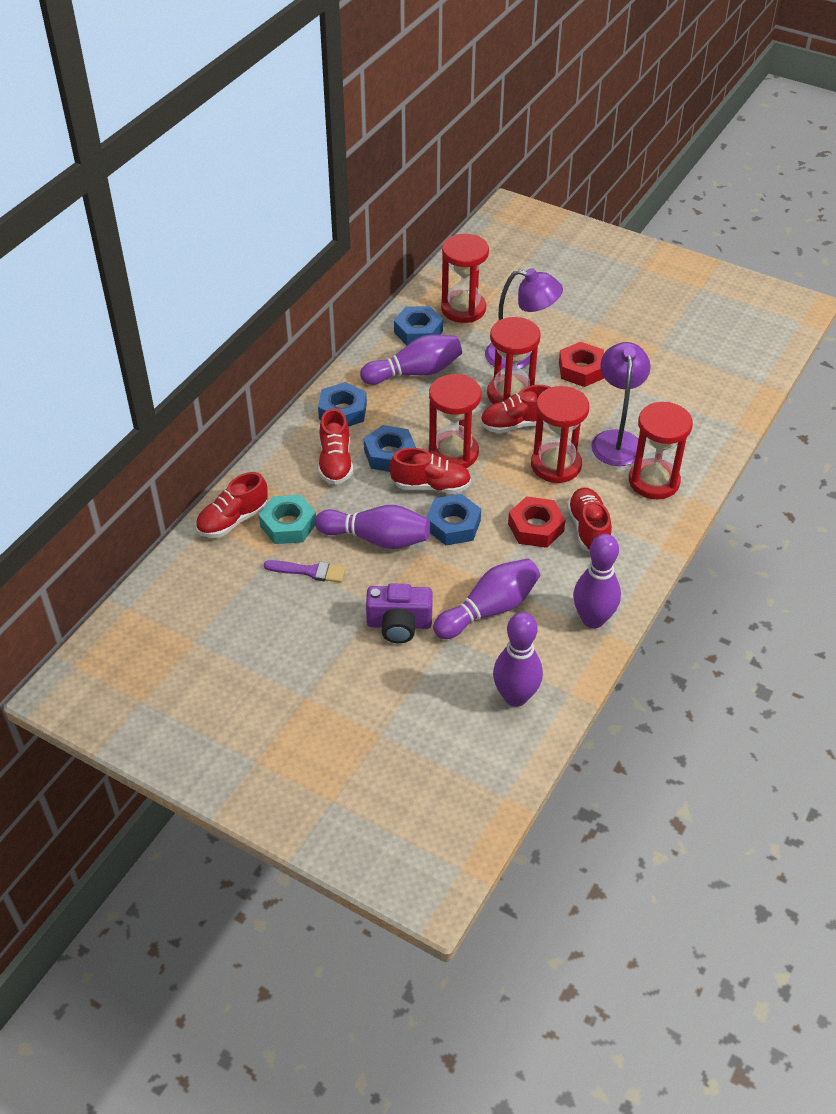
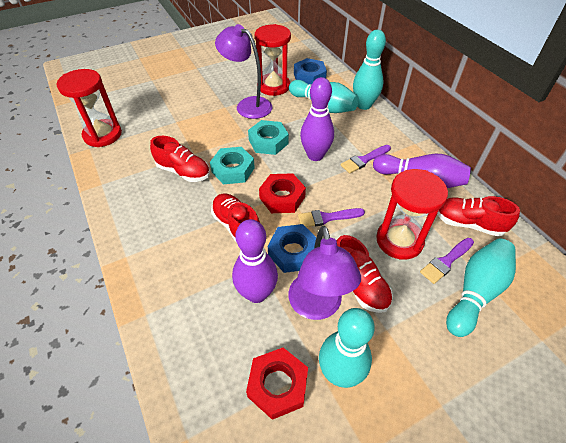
blue nut: [318,382,367,427] [364,425,416,472] [394,306,443,345] [426,494,481,545] = 4 -> [268,224,316,273] [294,58,327,85] = 2
purple bowling pin: [315,505,430,549] [360,335,462,385] [433,558,540,639] [493,612,543,707] [573,534,621,628] = 5 -> [232,219,278,303] [300,77,334,161] [373,154,471,188] = 3
purple brush: [264,560,346,583] = 1 -> [298,208,365,227] [341,145,391,173] [420,238,474,284] = 3
purple camera: [366,583,433,644] = 1 -> none = 0
red hourglass: [429,374,481,468] [441,234,489,323] [487,317,541,404] [531,386,589,483] [629,402,693,499] = 5 -> [57,69,122,147] [255,24,291,96] [376,169,448,260] = 3
red shoe: [196,472,268,538] [318,409,353,485] [390,448,471,494] [480,385,551,433] [567,488,612,552] = 5 -> [150,136,210,182] [211,194,260,243] [336,235,393,313] [437,196,520,237] = 4
turquoise bowling pin: none = 0 -> [289,80,359,113] [319,308,375,388] [353,30,386,110] [446,239,516,337] = 4
turquoise nut: [259,495,316,544] = 1 -> [210,147,255,184] [248,120,289,155] = 2

